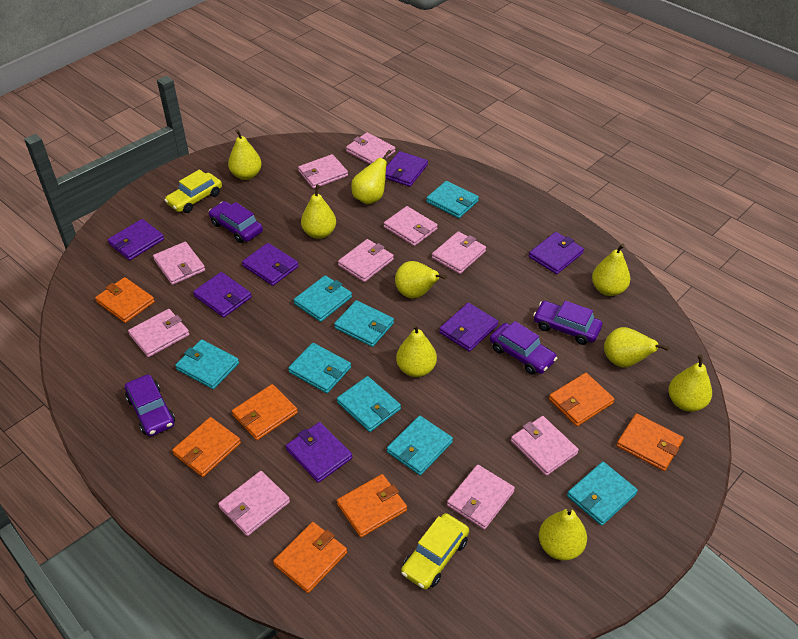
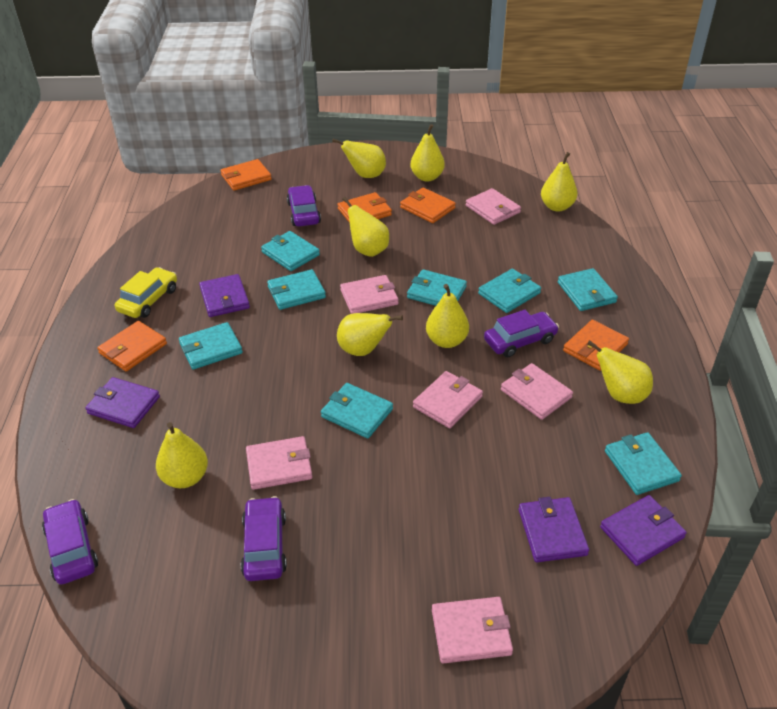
orange wallet: [95,277,155,323] [172,417,241,477] [232,384,298,440] [273,522,347,593] [337,474,407,537] [549,373,615,426] [617,413,684,471] = 7 -> [97,321,167,371] [221,159,272,191] [338,192,392,223] [400,187,456,223] [563,320,629,371] = 5
pink wallet: [128,309,190,357] [153,242,205,285] [218,471,290,536] [298,154,348,189] [338,239,394,282] [346,133,395,164] [384,206,438,246] [432,231,486,274] [447,464,515,530] [511,416,579,476] = 10 -> [246,436,312,490] [340,275,399,314] [413,371,483,428] [432,597,513,663] [466,188,521,225] [501,363,573,420] = 6
purple wallet: [108,219,164,260] [193,272,252,318] [242,243,299,286] [286,422,352,483] [385,151,428,187] [439,303,498,352] [529,232,584,274] = 7 -> [85,377,160,428] [199,274,250,317] [519,497,589,562] [600,495,687,566] = 4
yellow car: [164,169,222,213] [401,513,469,590] = 2 -> [115,267,177,318] = 1
yellow pear: [228,129,262,180] [301,185,336,239] [351,150,391,204] [395,261,447,299] [396,324,437,377] [539,507,587,561] [592,243,630,296] [604,327,669,367] [668,354,712,412] = 9 -> [156,422,208,488] [332,139,386,178] [337,313,403,356] [342,197,389,257] [410,124,445,181] [426,284,469,348] [541,152,577,211] [587,340,653,404] = 8

